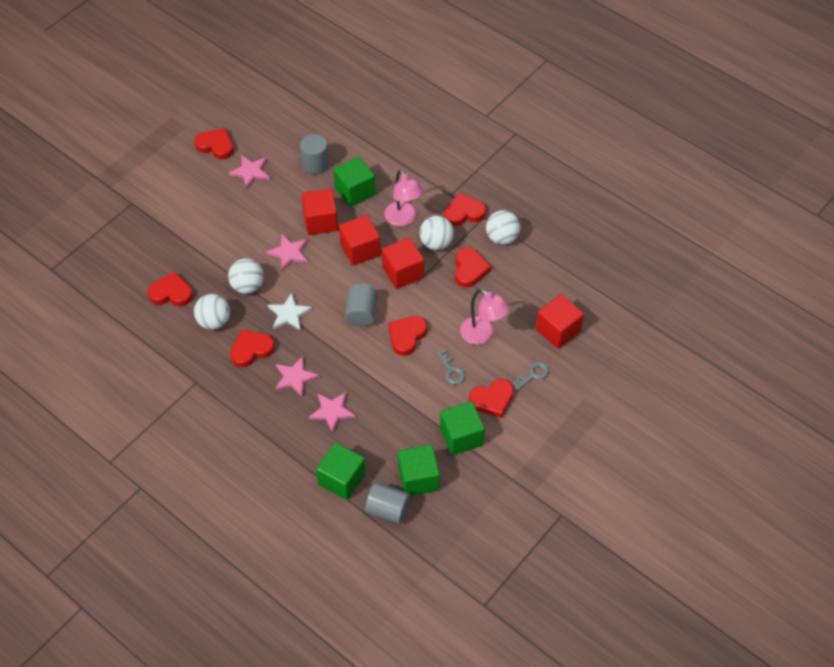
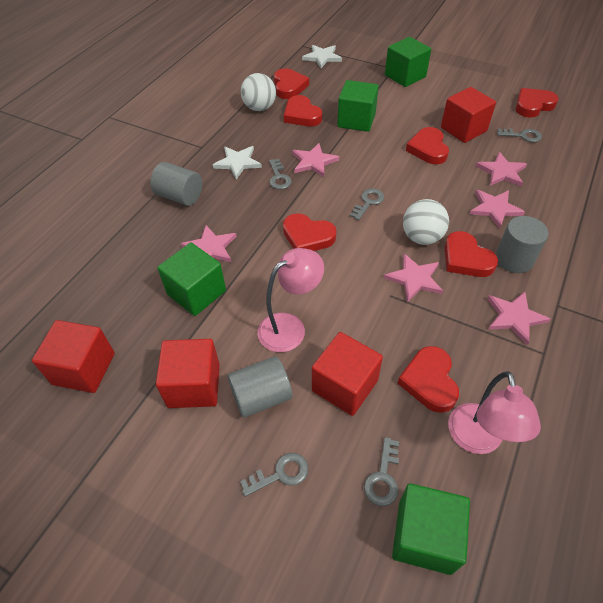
grey key: [437,349,465,384] [512,362,549,391] = 2 -> [240,453,308,497] [269,159,292,190] [350,188,384,220] [364,437,399,506] [497,129,542,142] = 5
pink star: [229,155,270,189] [266,234,308,271] [275,356,320,397] [309,392,356,433] = 4 -> [181,225,237,262] [292,143,339,177] [384,254,443,302] [470,190,525,229] [476,152,527,187] [487,292,551,345] = 6
white ball: [194,294,230,330] [228,259,264,294] [420,216,454,250] [486,210,520,245] = 4 -> [241,73,276,111] [403,199,449,245] = 2
white star: [268,293,312,331] = 1 -> [213,146,262,180] [302,45,342,68] = 2

